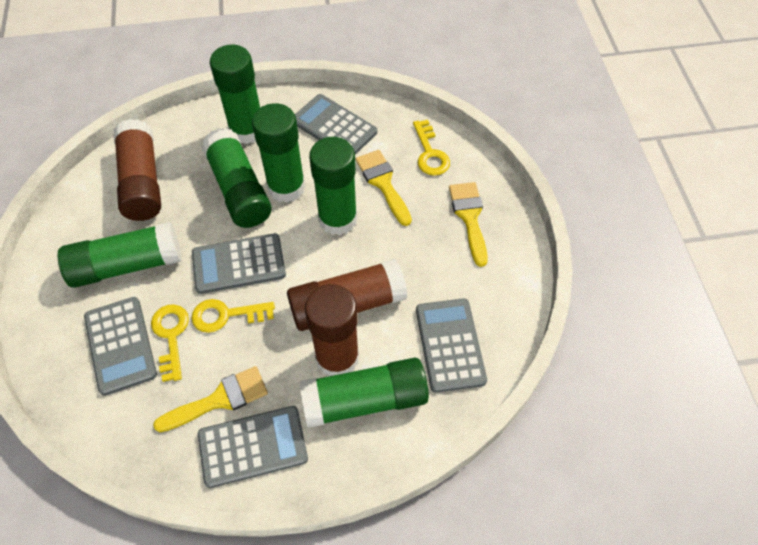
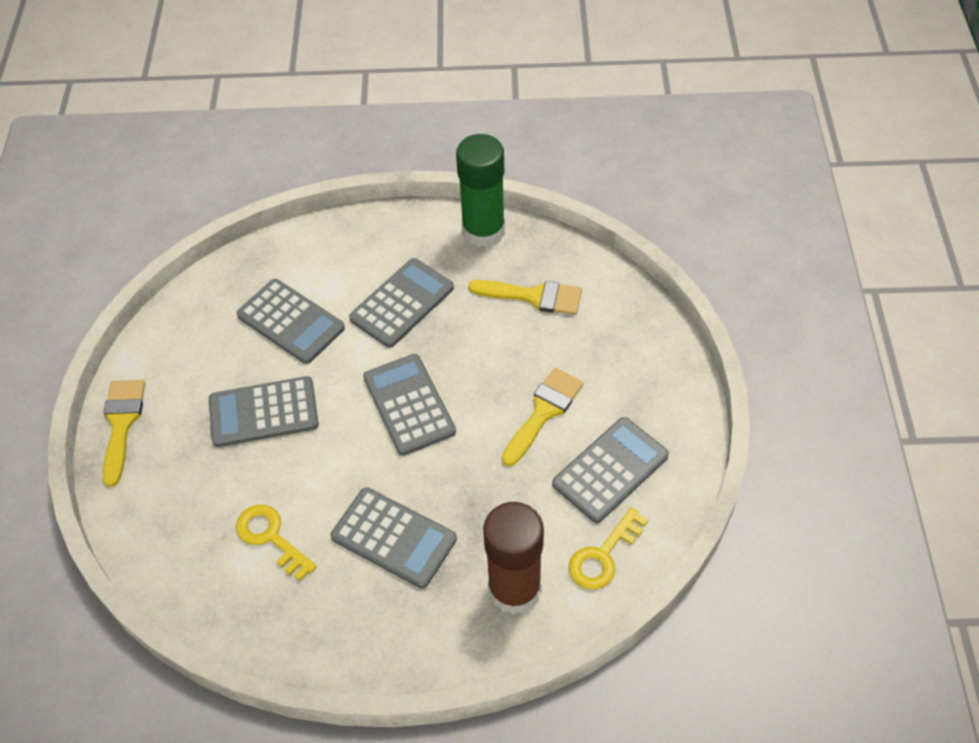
brown glue stick: [114,119,161,221] [287,259,407,331] [305,284,359,376] = 3 -> [483,502,544,615] = 1
green glue stick: [58,222,181,288] [201,128,272,228] [210,45,260,144] [252,103,306,203] [299,358,429,428] [309,137,357,236] = 6 -> [456,134,505,248] = 1
grey calculator: [84,297,157,396] [192,233,286,294] [198,406,308,488] [295,94,377,155] [416,298,487,393] = 5 -> [209,376,319,447] [237,279,345,364] [331,487,457,589] [349,258,454,348] [363,354,456,456] [552,417,669,523] = 6
yellow key: [151,304,189,382] [192,299,275,333] [413,120,450,176] = 3 -> [236,505,317,581] [569,507,648,590] = 2

